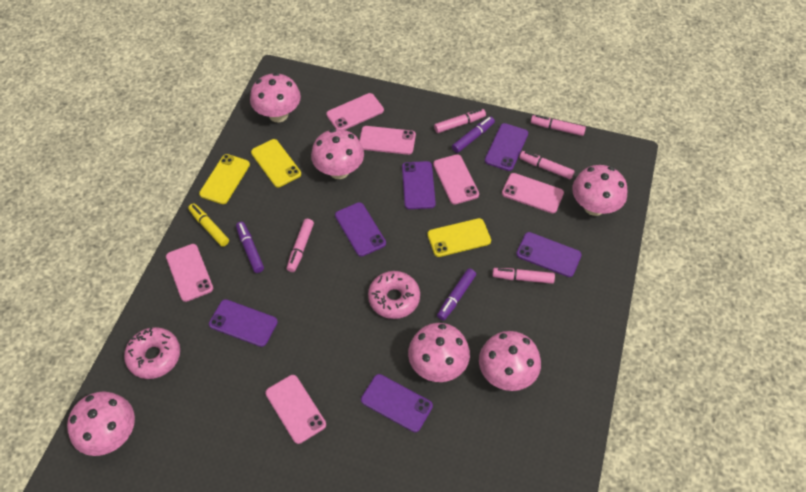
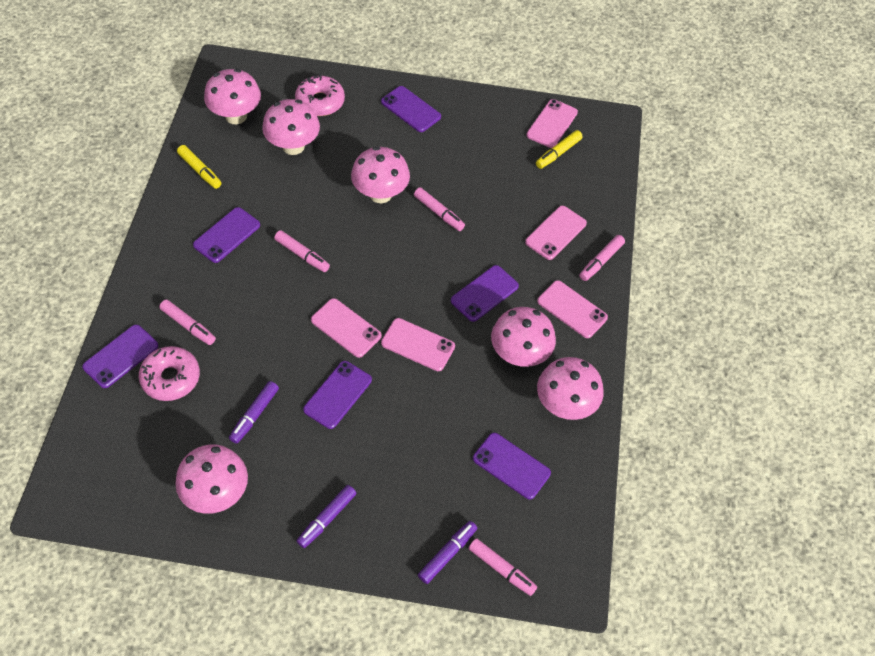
pink phone: [166,244,213,302] [265,375,326,444] [326,93,384,130] [359,126,416,155] [433,154,479,205] [502,173,564,213] = 6 -> [311,298,382,358] [381,318,455,371] [525,206,587,260] [526,99,578,148] [537,280,608,338] = 5
yellow marker: [188,203,229,247] = 1 -> [177,145,221,189] [536,130,583,169] = 2
yellow phone: [199,154,250,204] [251,139,301,187] [427,218,491,257] = 3 -> none = 0

